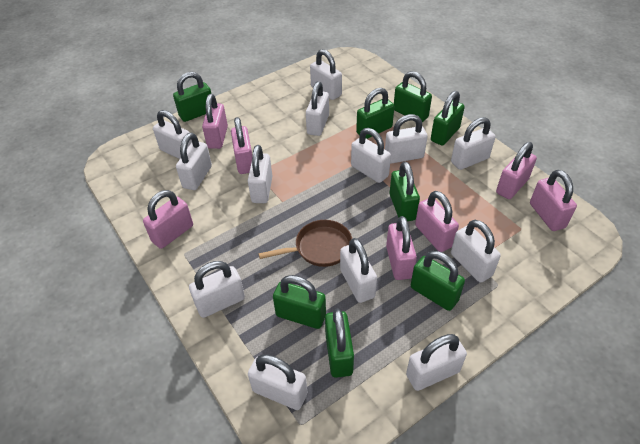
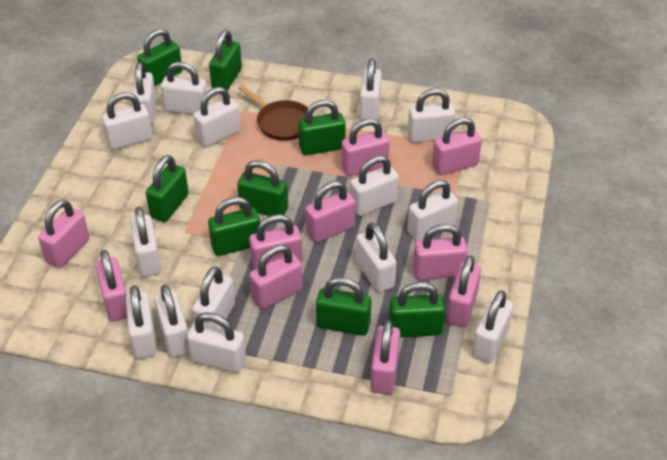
pink padlock: [143,190,193,249] [202,94,228,149] [231,117,252,174] [386,216,417,280] [415,191,459,252] [496,142,537,199] [530,170,577,231] = 7 -> [38,199,89,268] [95,250,127,322] [249,214,302,270] [249,245,303,309] [306,181,356,243] [341,118,390,176] [371,320,400,395] [413,224,468,280] [432,117,482,175] [446,255,481,327] = 10
white padlock: [153,110,192,159] [176,133,212,190] [189,261,245,318] [248,145,272,203] [248,354,307,410] [306,81,329,136] [310,49,342,100] [340,238,377,303] [351,128,391,183] [385,114,428,164] [406,334,467,391] [451,117,495,170] [451,220,501,283] = 13 -> [102,92,152,150] [126,285,157,359] [130,207,161,277] [132,62,156,124] [154,284,189,358] [161,62,209,115] [187,312,246,373] [192,266,235,327] [193,87,240,147] [350,155,399,216] [356,223,397,292] [359,58,382,120] [407,88,456,143] [407,180,458,241] [472,290,513,363] = 15

